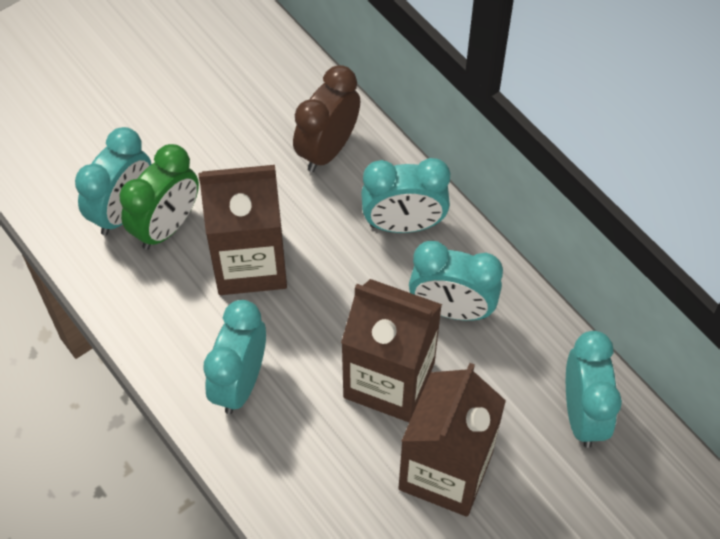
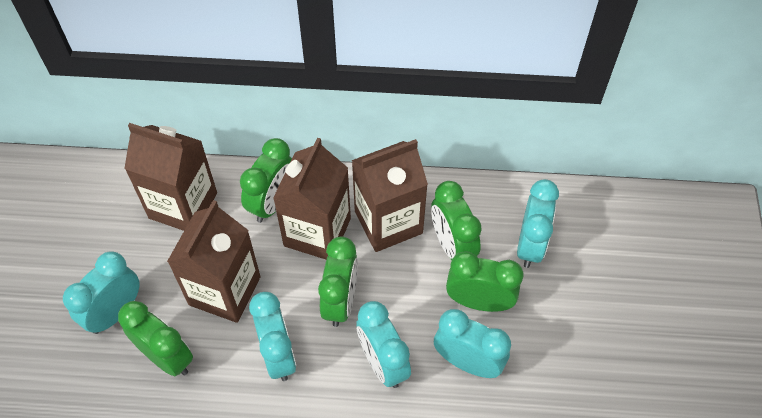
brown carton: [198,165,287,295] [341,279,442,422] [398,363,506,517] = 3 -> [124,123,217,231] [167,200,261,323] [273,138,351,259] [352,139,428,252] = 4
brown clock: [293,65,360,172] = 1 -> none = 0
green clock: [120,144,199,250] = 1 -> [118,301,193,376] [240,138,292,223] [318,237,358,327] [431,181,482,260] [446,251,523,312] = 5

